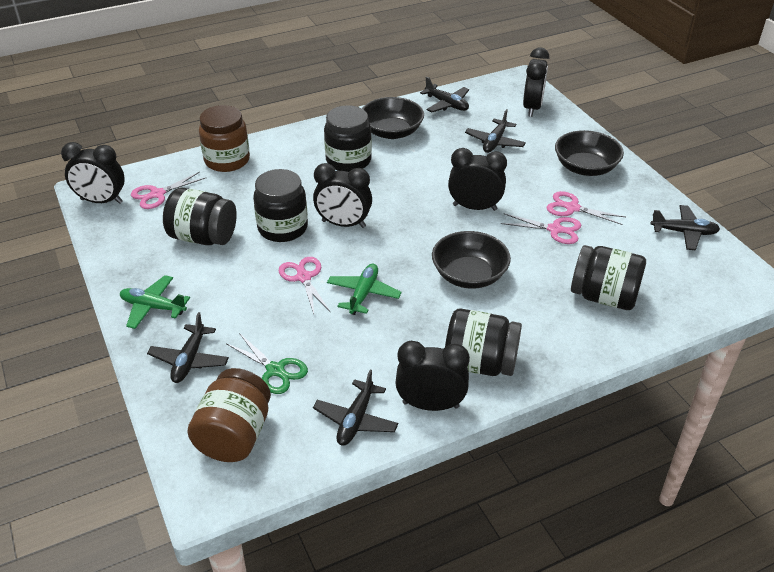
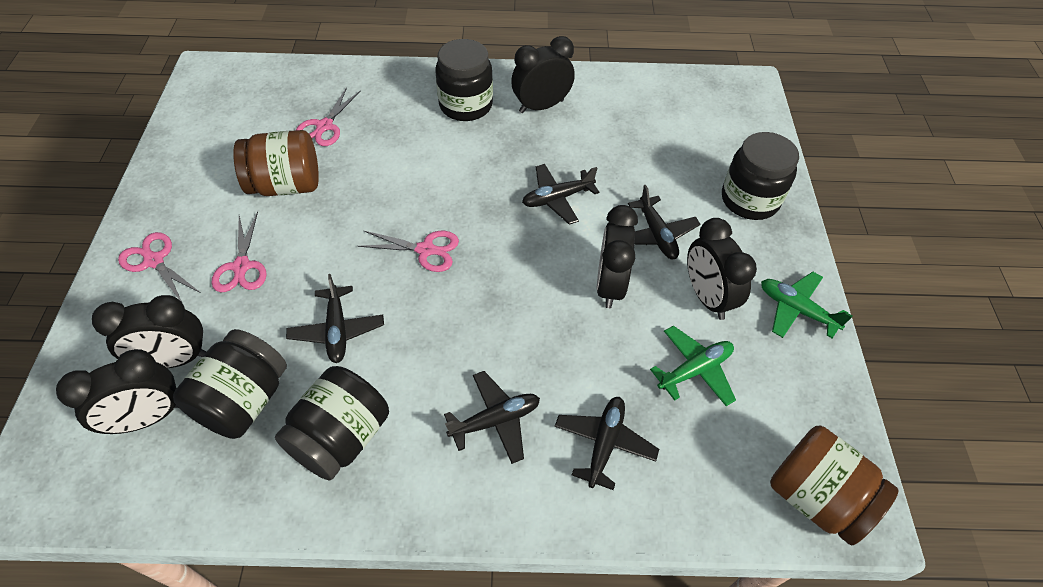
black bowl: [362,97,424,139] [432,231,511,289] [555,130,624,176] = 3 -> none = 0
black jar: [163,187,237,245] [253,169,308,242] [324,105,372,172] [445,308,522,376] [571,245,646,310] = 5 -> [173,329,287,439] [275,366,389,480] [436,39,493,121] [722,132,799,220] = 4
green scissors: [226,333,308,394] = 1 -> none = 0

